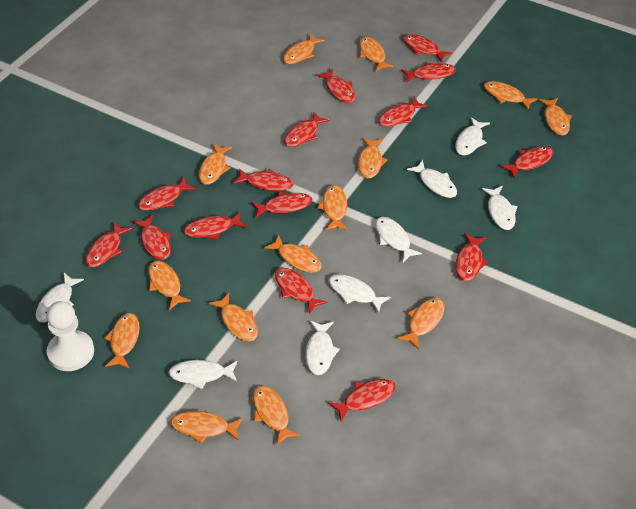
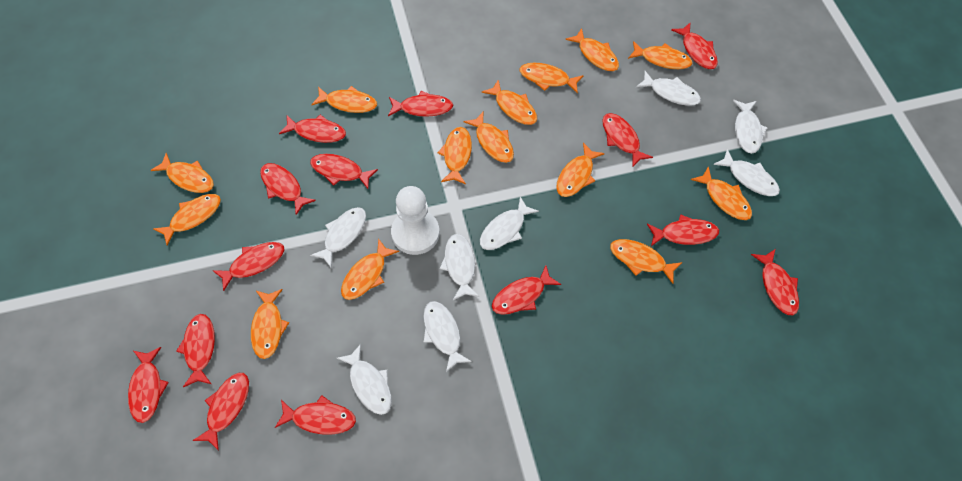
red fish: [85,221,132,267] [132,215,171,260] [138,177,196,211] [184,211,246,239] [233,168,293,191] [251,192,312,218] [275,268,327,314] [284,112,330,147] [316,68,356,103] [328,379,396,421] [378,96,428,127] [401,62,456,83] [403,34,452,62] [455,233,488,281] [501,146,554,178] = 15 -> [128,347,169,423] [176,314,215,387] [193,373,249,451] [212,242,284,291] [260,163,316,215] [275,395,356,435] [279,114,346,143] [310,154,378,189] [388,91,453,117] [492,265,561,315] [602,113,653,168] [647,214,719,246] [671,23,718,69] [751,249,799,315] = 14

